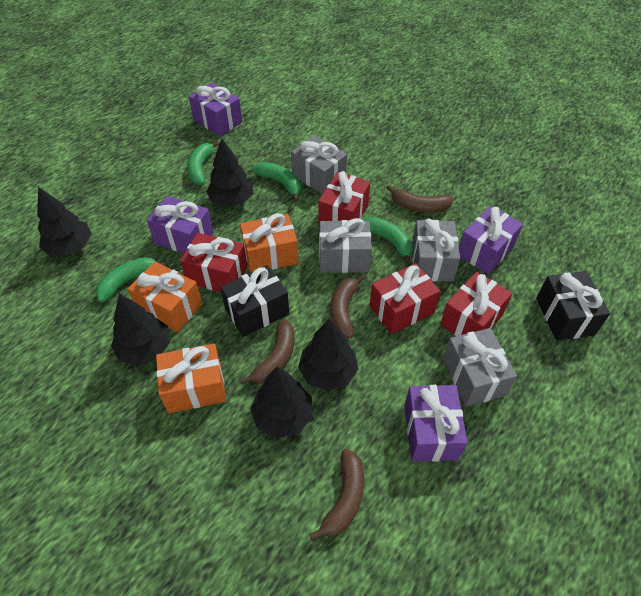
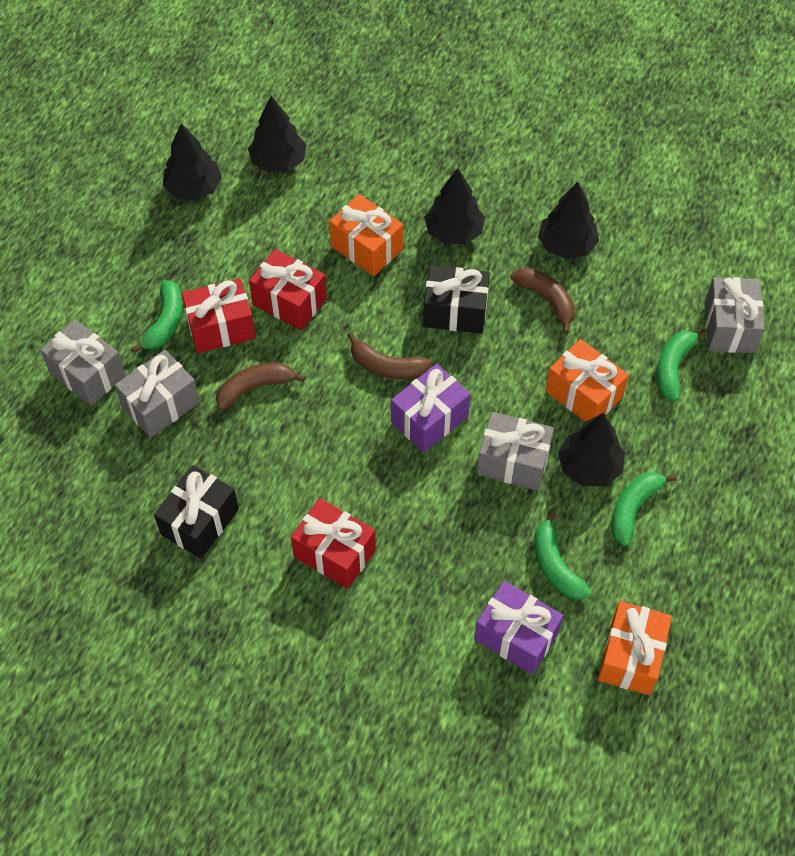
brown banana: [240,320,295,384] [309,449,364,541] [330,274,365,338] [386,185,453,213] = 4 -> [216,363,305,410] [347,332,432,379] [511,268,575,334] = 3
purple gift: [147,196,213,254] [189,83,242,136] [404,385,468,462] [459,206,523,274] = 4 -> [391,364,471,453] [474,581,564,675] = 2
red gift: [180,233,247,292] [318,171,370,225] [369,263,440,334] [440,271,512,336] = 4 -> [182,278,256,353] [249,249,327,330] [291,498,376,589] = 3

